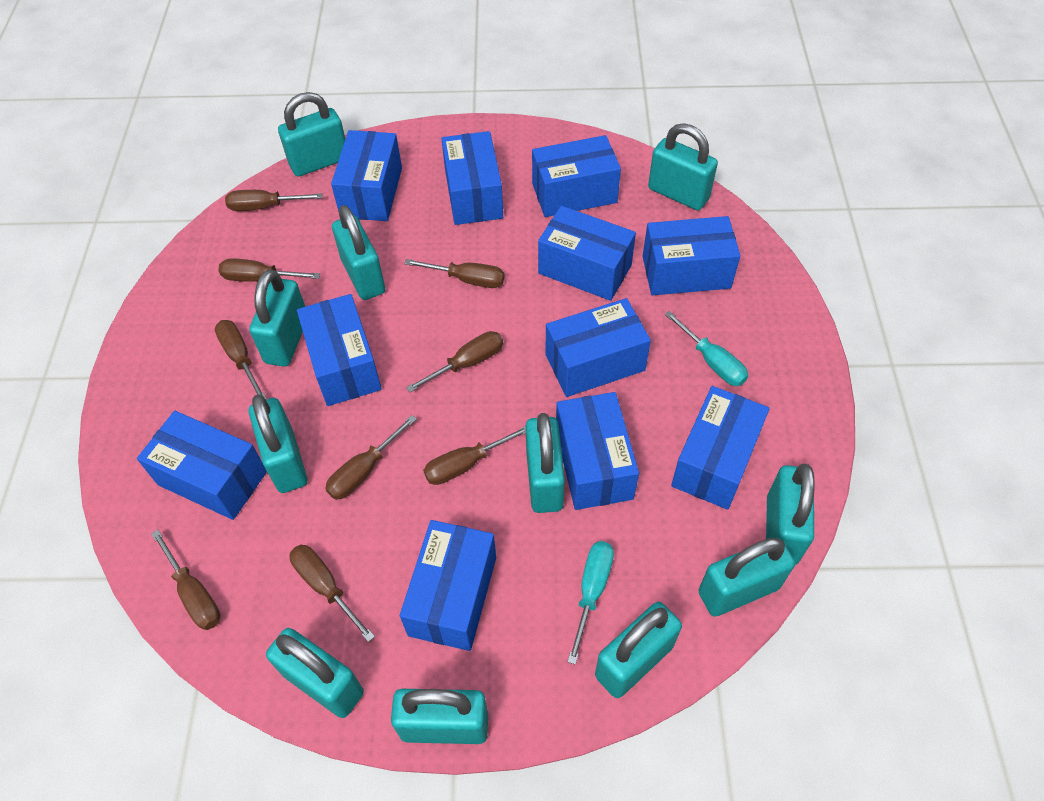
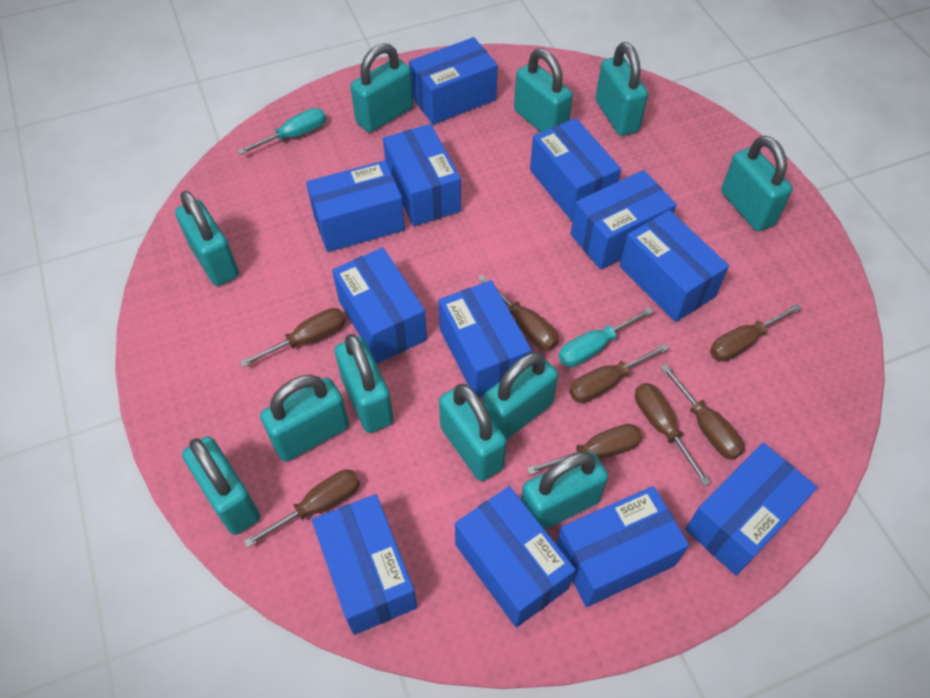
blue box: [137,411,267,520] [297,294,382,406] [331,130,402,221] [400,520,496,651] [441,131,503,225] [532,135,621,217] [538,206,636,301] [546,298,651,397] [556,392,639,510] [643,216,741,295] [671,386,770,510] = 11 -> [306,160,405,252] [312,494,417,635] [332,247,427,363] [383,124,461,226] [409,37,498,125] [439,280,532,398] [455,486,576,628] [530,118,621,221] [556,486,689,607] [571,170,676,270] [620,210,729,322] [685,443,818,576] = 12
brown screwdriver: [151,530,221,630] [215,320,267,399] [218,258,320,282] [225,190,323,211] [289,545,375,642] [325,415,417,500] [405,259,504,288] [406,331,503,392] [423,426,526,485] = 9 -> [239,308,346,368] [243,470,360,548] [477,275,559,350] [527,424,642,475] [569,343,669,403] [635,383,711,486] [660,364,745,460] [710,303,802,362] = 8

